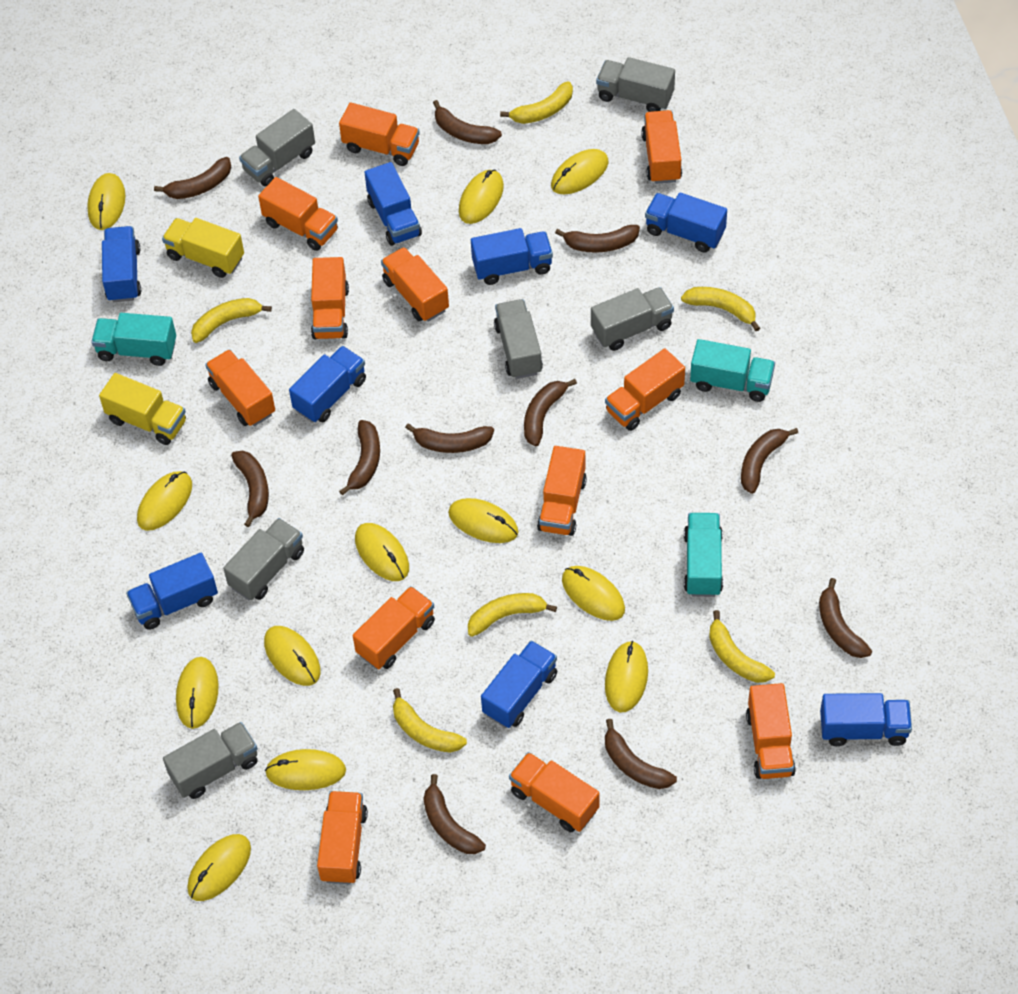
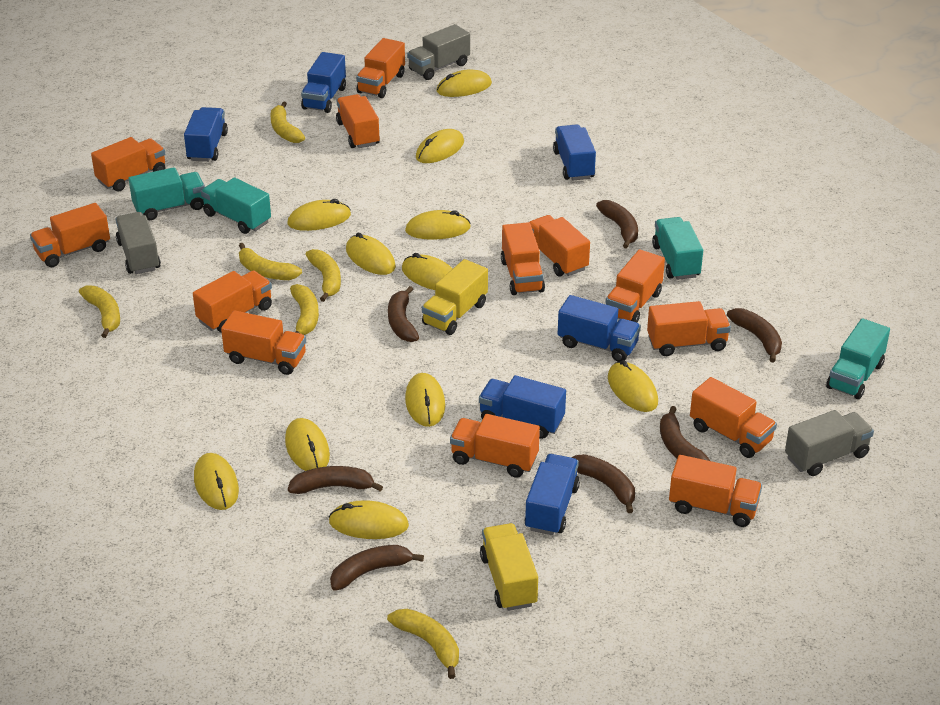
blue truck: [102,226,141,302] [126,553,218,630] [289,346,366,423] [364,162,422,246] [471,228,553,285] [481,641,557,728] [645,192,727,253] [820,693,912,746] = 8 -> [184,107,228,162] [301,52,346,113] [479,375,566,439] [525,454,580,535] [553,124,596,181] [558,295,641,362] = 6
brown banana: [154,157,231,199] [231,450,269,527] [339,420,380,495] [405,423,494,453] [423,774,486,854] [433,100,502,144] [524,379,577,446] [555,225,640,253] [605,719,677,789] [741,428,798,494] [819,578,872,658] = 11 -> [288,466,383,494] [330,545,424,591] [388,286,419,342] [571,454,635,513] [596,200,638,249] [660,406,710,461] [727,308,782,363] = 7
grey truck: [163,722,258,799] [223,518,304,600] [239,109,315,187] [494,299,543,379] [591,287,674,351] [596,57,675,112] = 6 -> [116,212,161,274] [407,24,470,80] [785,410,874,476] = 3
orange truck: [205,349,275,426] [258,177,338,251] [311,257,349,340] [317,791,368,884] [339,102,420,166] [353,586,435,669] [381,247,449,322] [509,752,599,832] [537,446,587,536] [605,348,685,431] [641,110,682,184] [746,683,796,779] = 12 -> [30,203,110,267] [91,137,165,192] [193,271,272,333] [221,310,306,375] [336,94,380,148] [356,38,405,98] [450,414,540,478] [501,222,545,295] [530,215,590,276] [606,249,665,322] [647,301,731,356] [669,455,762,527] [690,377,777,458] = 13
turquoise truck: [91,313,176,366] [684,513,723,597] [690,339,775,402] = 3 -> [129,167,205,220] [201,177,271,234] [652,217,703,280] [826,318,890,399] = 4
yellow mouse: [87,173,125,230] [137,471,192,531] [176,657,219,729] [187,834,251,901] [264,626,321,686] [265,749,346,790] [355,523,409,581] [448,498,518,543] [459,170,504,224] [551,149,609,194] [562,566,625,621] [605,641,648,712] = 12 -> [194,453,239,510] [285,418,330,471] [287,199,351,231] [329,500,409,539] [346,233,396,275] [402,253,453,290] [405,210,471,240] [405,373,445,427] [416,129,464,163] [436,69,492,97] [608,360,658,412] = 11

